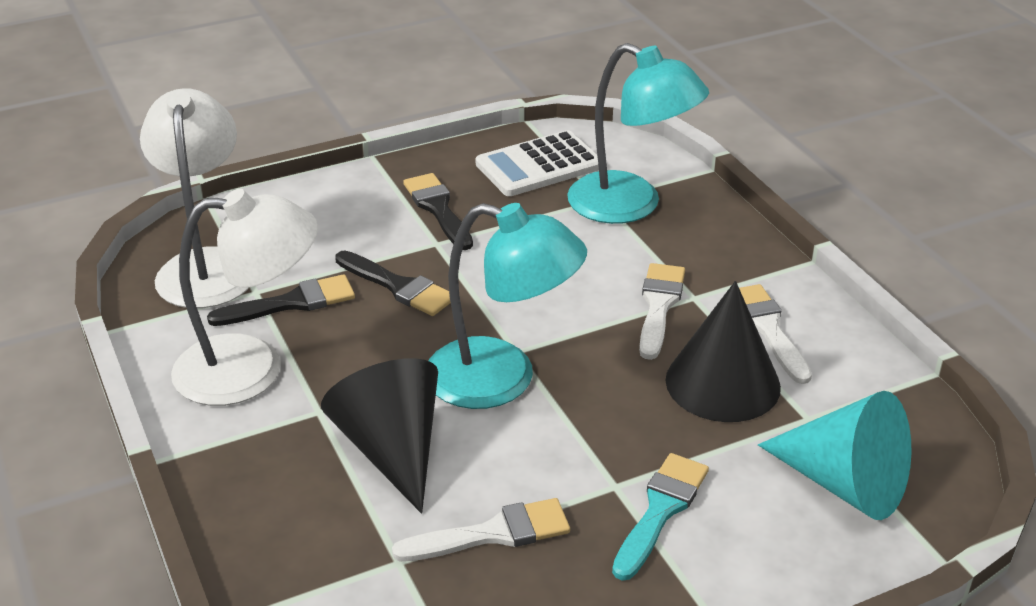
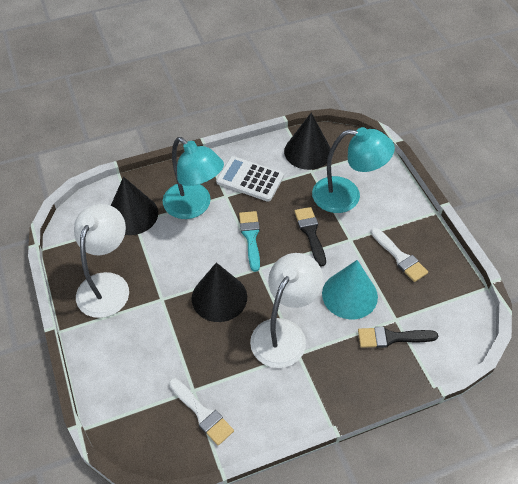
black brush: [207,274,355,326] [335,250,451,316] [403,173,473,250] = 3 -> [294,207,326,267] [358,327,438,348] = 2
black cone: [321,358,438,514] [666,281,781,422] = 2 -> [111,177,158,235] [192,262,247,322] [284,113,331,170] = 3
white brush: [392,498,570,562] [639,263,685,360] [739,284,812,384] = 3 -> [169,378,234,446] [371,228,428,282] = 2

